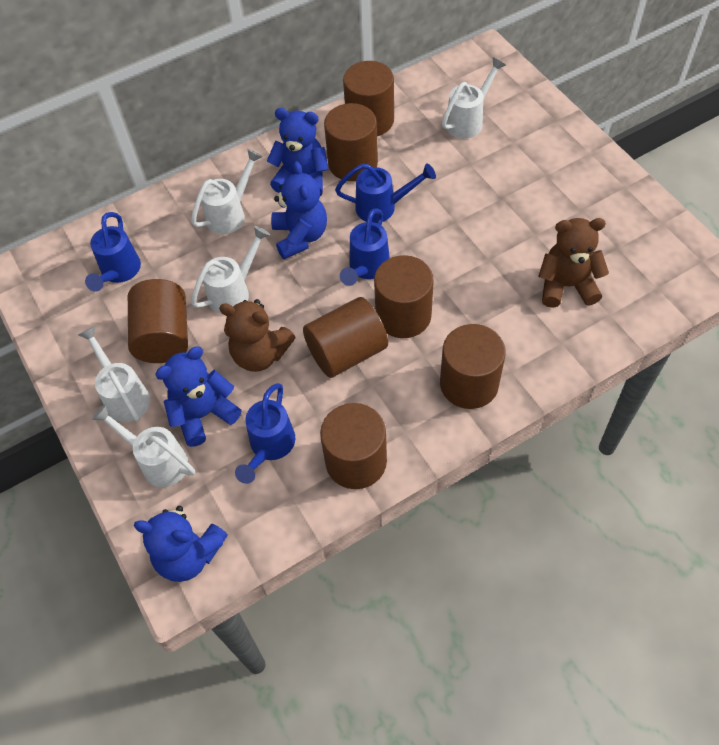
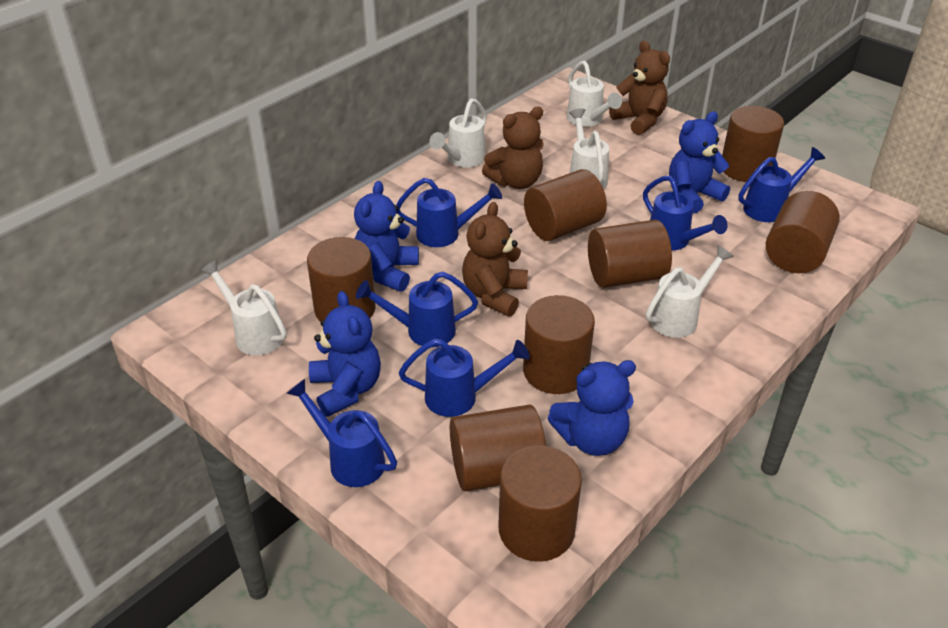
blue watering can: [85,212,141,292] [235,383,295,484] [335,163,436,223] [340,208,390,286] = 4 -> [286,379,397,487] [356,271,478,347] [396,178,502,247] [399,339,530,417] [643,176,728,251] [739,147,825,222] = 6
brown cylinder: [128,279,188,363] [303,297,388,378] [320,403,387,489] [324,103,378,181] [343,61,394,136] [374,255,434,338] [440,324,506,409] = 7 -> [307,237,376,322] [450,404,546,491] [498,445,582,562] [523,295,595,394] [524,169,607,241] [588,220,672,288] [722,106,784,182] [766,191,840,273] = 8
brown teddy bear: [219,299,296,372] [538,218,609,308] = 2 -> [462,202,528,316] [482,106,544,189] [609,41,670,135] = 3

